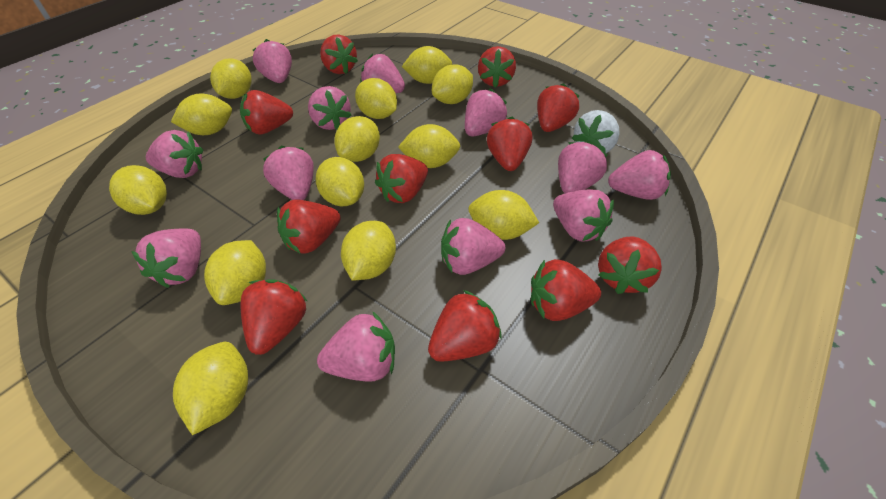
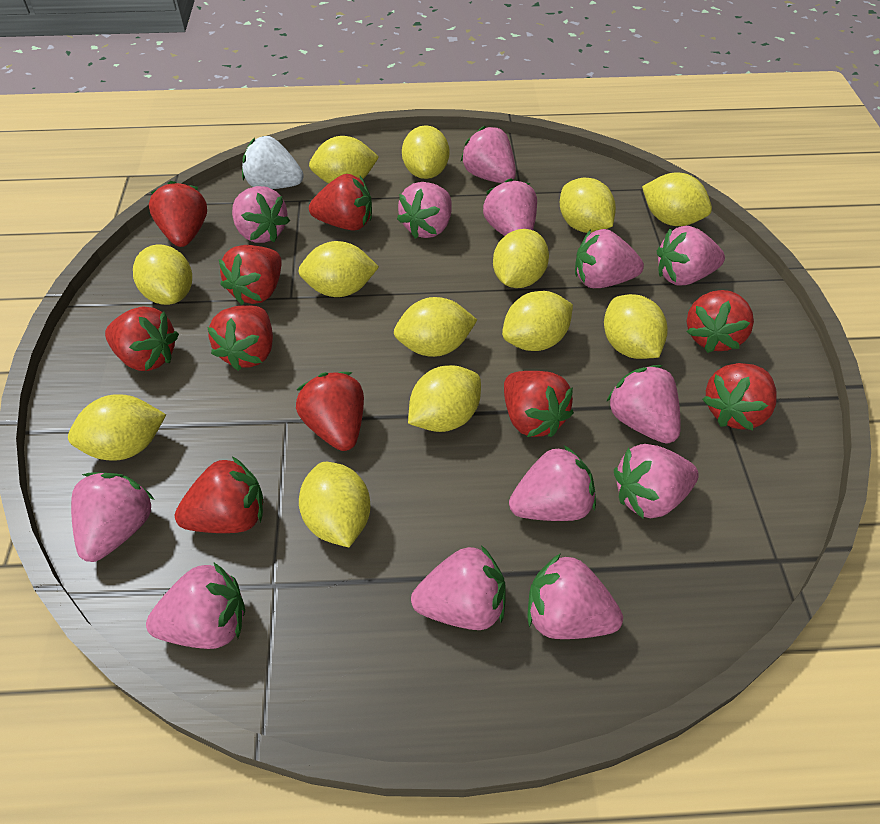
pink strawberry: [131,229,201,288] [146,130,203,178] [253,39,292,83] [263,146,314,200] [308,86,352,130] [317,311,395,382] [360,54,405,93] [441,218,505,275] [465,88,507,136] [553,190,614,241] [558,141,608,193] [608,150,671,200] = 12 -> [71,472,154,562] [146,563,245,649] [232,186,290,243] [397,182,452,239] [411,545,506,630] [461,126,516,183] [483,178,537,236] [509,445,596,521] [528,553,623,639] [575,229,644,288] [606,365,681,444] [614,444,699,519] [657,226,725,286] = 13
red strawberry: [240,90,293,134] [241,279,307,355] [277,200,341,254] [320,34,358,74] [375,154,428,203] [428,290,502,362] [478,46,516,88] [487,117,532,171] [531,259,601,321] [537,83,580,132] [598,236,662,294] = 11 -> [105,306,179,371] [149,181,207,247] [175,456,264,533] [207,305,273,371] [219,245,282,305] [296,372,364,451] [309,174,372,231] [504,371,574,437] [686,290,754,353] [702,363,776,430] = 10

